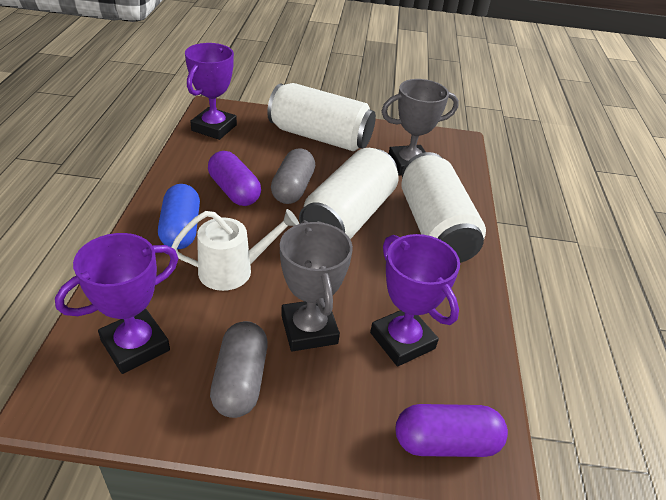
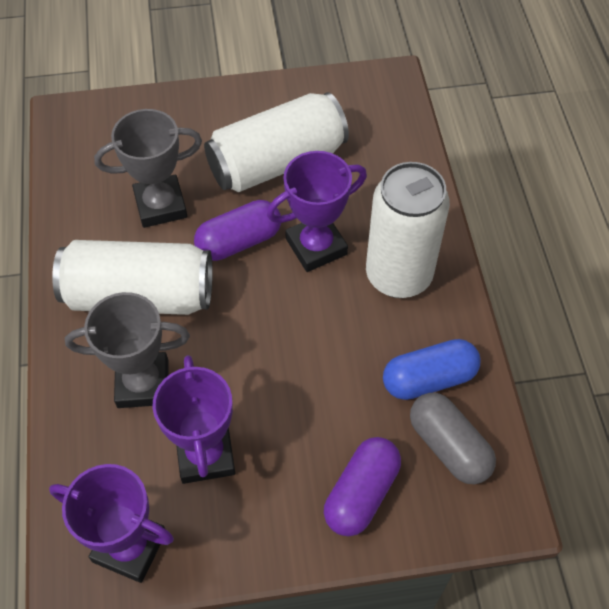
grey capsule: [210,321,268,418] [271,148,315,204] = 2 -> [410,393,496,484] = 1
white watering can: [171,209,299,291] = 1 -> none = 0

